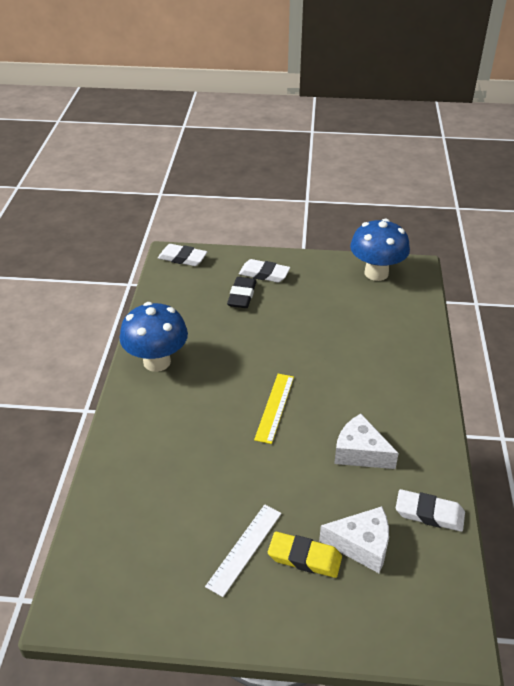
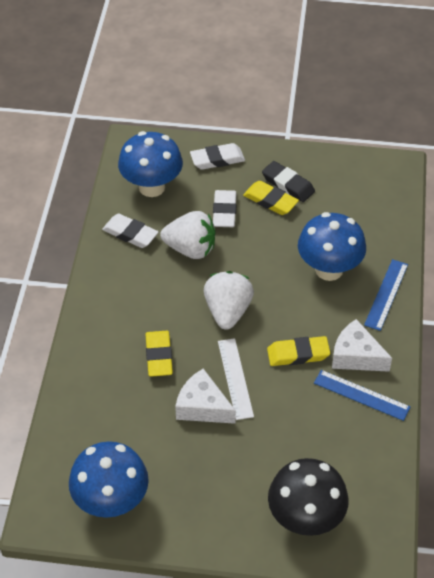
black mushroom: none = 0 -> [268,458,349,536] = 1
blue mushroom: [120,302,188,372] [350,219,410,281] = 2 -> [69,441,149,518] [118,131,183,197] [298,212,366,281] = 3
blue ruler: none = 0 -> [314,370,410,421] [364,259,408,331] = 2
white strawberry: none = 0 -> [160,211,215,259] [204,271,254,330] = 2
yellow eraser: [268,532,342,578] = 1 -> [145,331,173,377] [243,181,299,215] [267,336,330,366] = 3
yellow ruler: [254,374,294,444] = 1 -> none = 0

